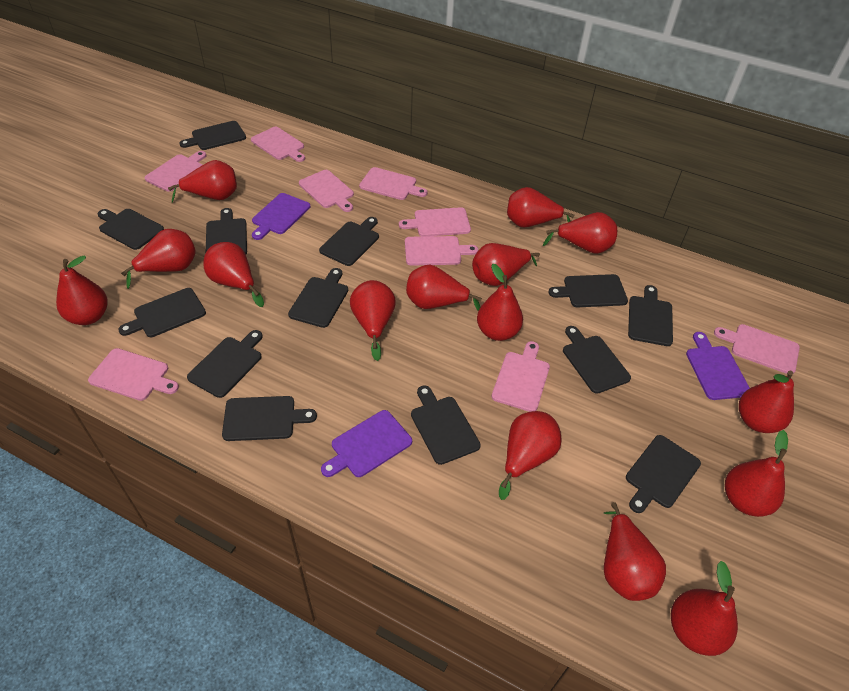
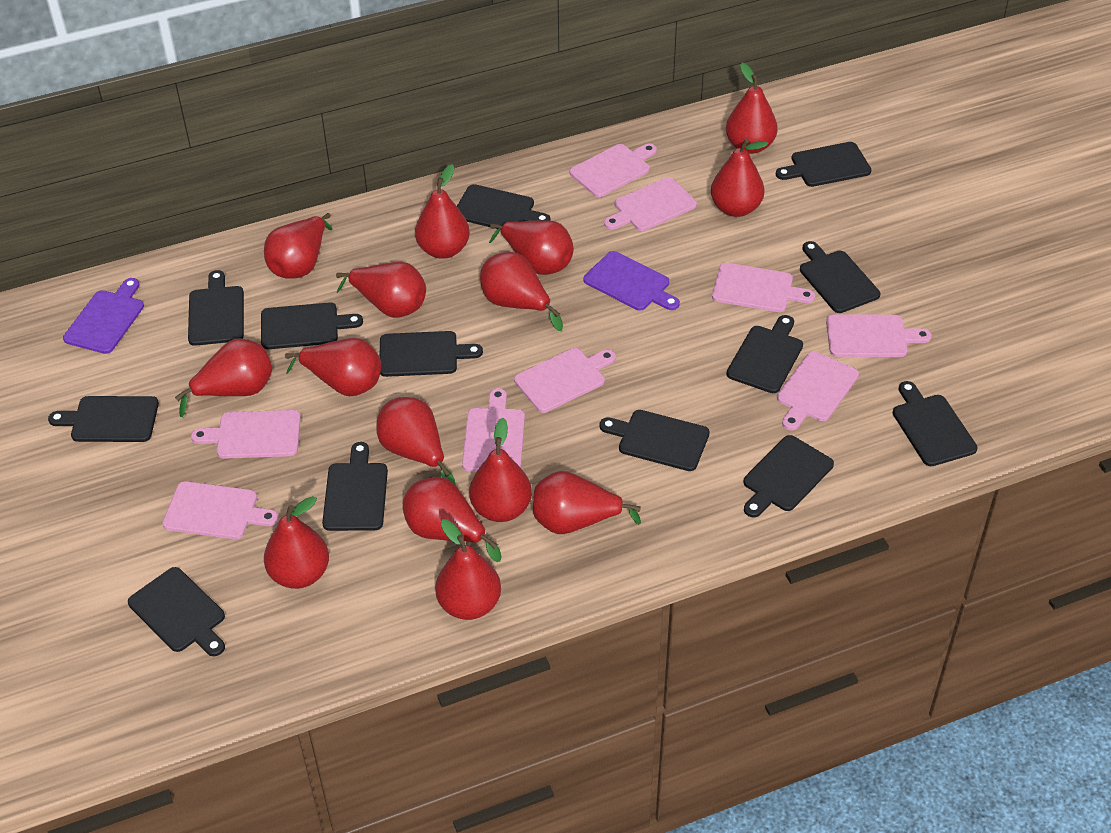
purple cutting board: [252,193,310,240] [321,410,412,477] [686,332,750,400] = 3 -> [63,278,144,354] [584,251,680,311] = 2

